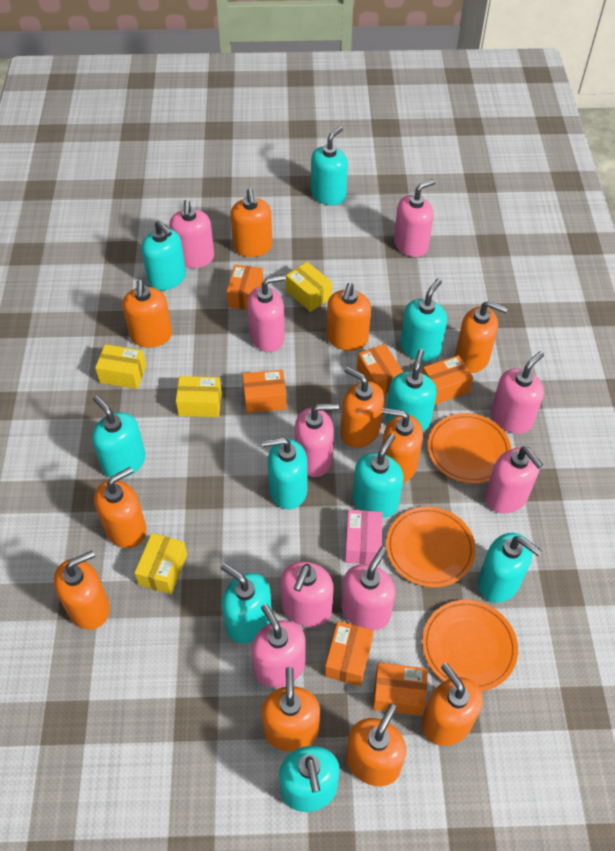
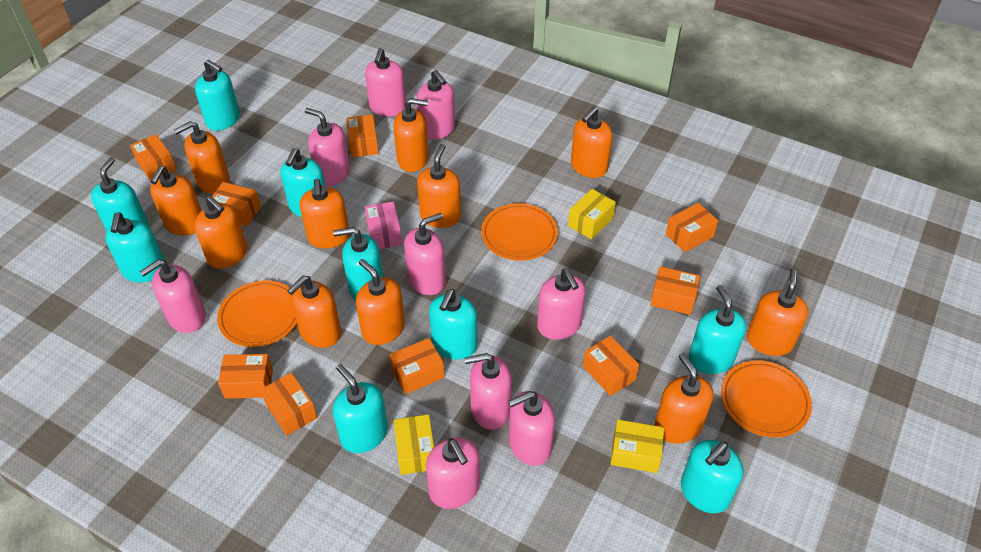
orange box: [227,265,263,310] [243,370,287,413] [325,621,374,686] [357,344,403,394] [373,663,428,716] [422,355,473,404] = 6 -> [130,134,177,181] [212,182,261,226] [218,354,273,399] [261,372,317,436] [346,115,379,157] [389,338,445,394] [583,335,639,396] [650,266,700,315] [666,203,718,252] = 9
turquoise soap dispenser: [92,395,146,478] [142,220,186,290] [221,563,272,643] [262,438,308,509] [279,746,340,812] [311,126,348,205] [353,434,403,518] [386,349,437,431] [400,279,447,361] [478,533,542,603] = 10 -> [91,157,149,231] [105,213,164,282] [195,59,240,131] [281,148,326,217] [333,227,383,300] [333,364,388,453] [429,289,478,360] [681,440,744,513] [689,285,746,374] = 9
yellow box: [95,344,146,389] [135,533,187,594] [176,376,222,417] [286,262,332,312] = 4 -> [394,414,434,475] [568,189,616,240] [610,420,664,473] = 3

